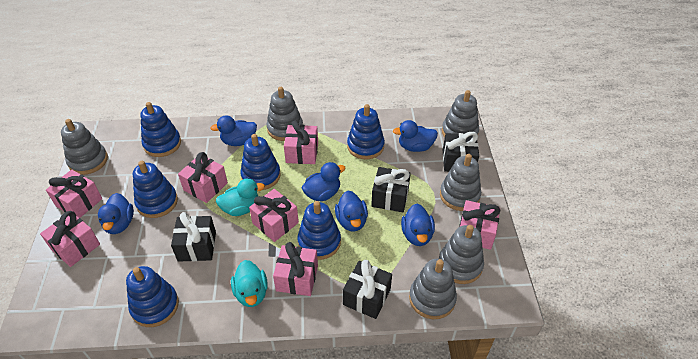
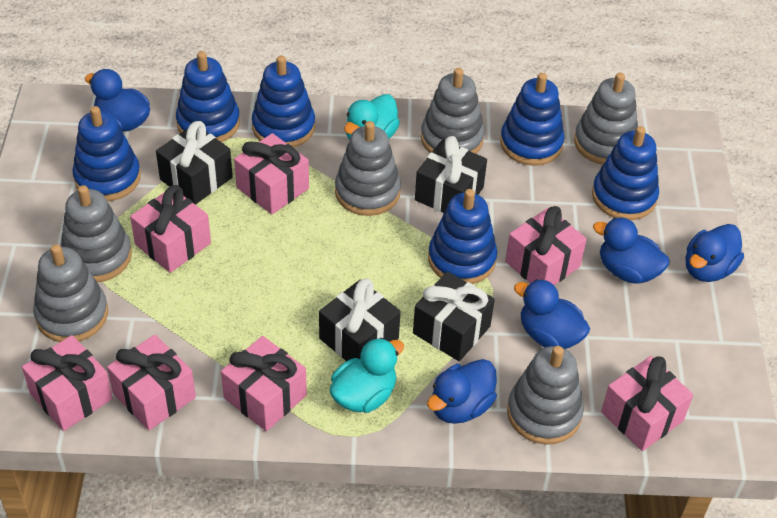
blue duck: [98,193,134,234] [210,116,257,146] [302,162,346,201] [335,191,368,231] [393,120,438,152] [401,204,435,246] = 6 -> [85,69,150,132] [427,359,497,424] [514,279,590,349] [593,217,670,284] [685,224,744,282] = 5

